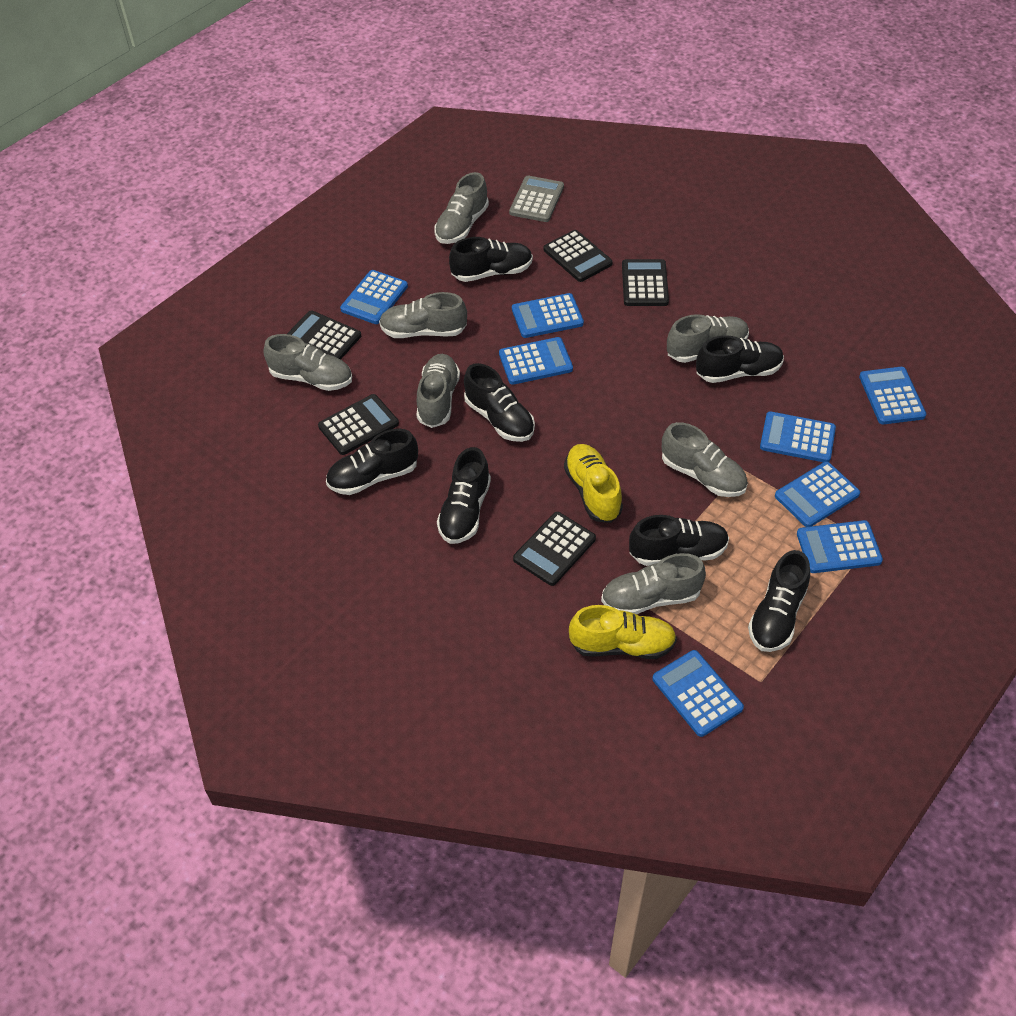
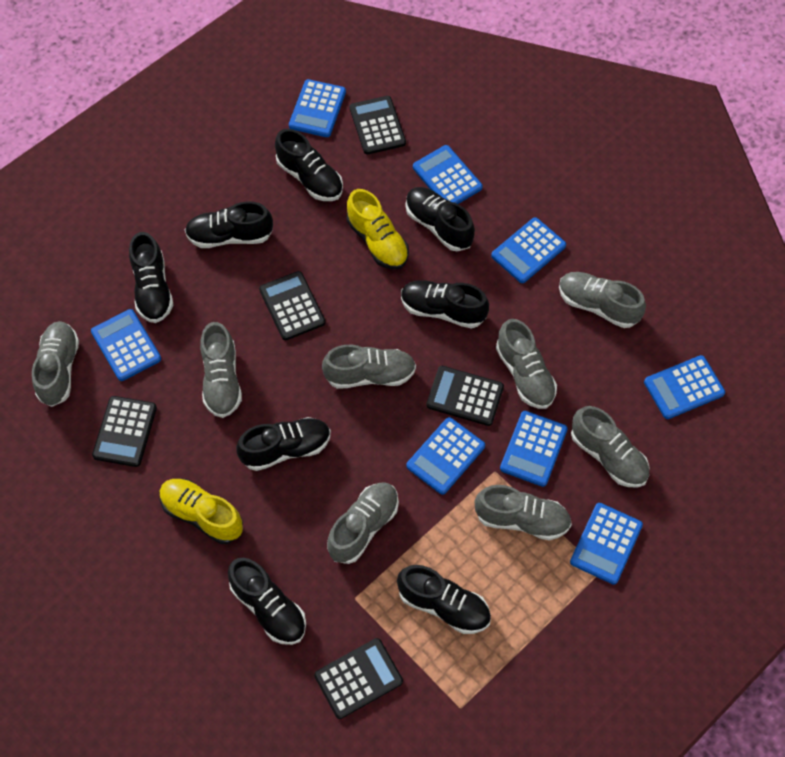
black shoe: [326,429,418,495] [437,447,491,544] [449,237,533,282] [464,363,535,442] [629,515,729,566] [696,335,784,383] [748,550,810,652] = 7 -> [129,232,173,323] [185,201,273,248] [228,558,306,645] [236,417,331,471] [275,129,343,201] [397,565,491,634] [401,280,489,329] [405,187,475,251] = 8
grey calculator: [509,176,564,222] = 1 -> none = 0
grey shoe: [263,334,352,391] [379,292,467,338] [416,354,460,428] [434,172,489,244] [601,553,706,614] [662,422,748,497] [667,314,749,363] = 7 -> [32,321,79,407] [200,322,242,418] [322,345,416,389] [327,482,399,564] [475,485,572,540] [496,319,557,409] [559,272,646,328] [571,406,649,488] = 8

